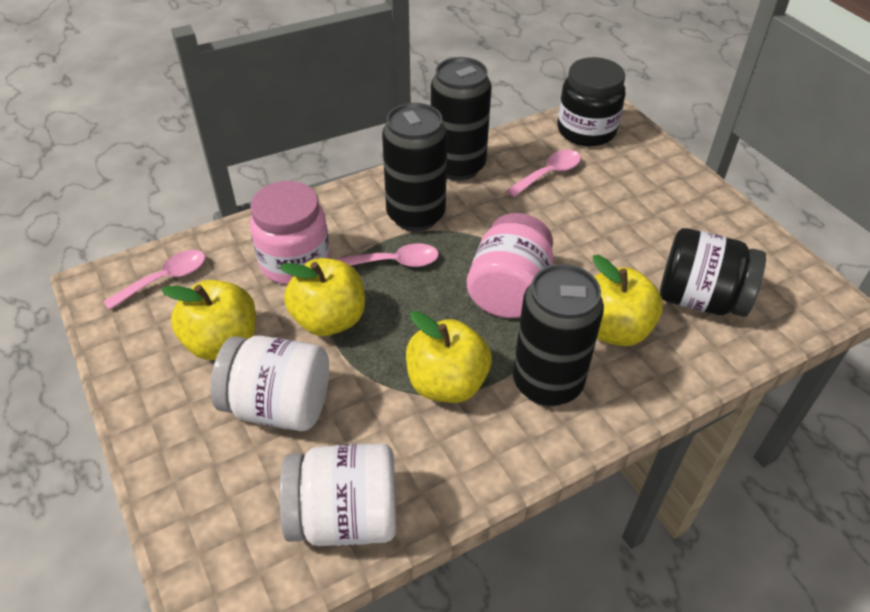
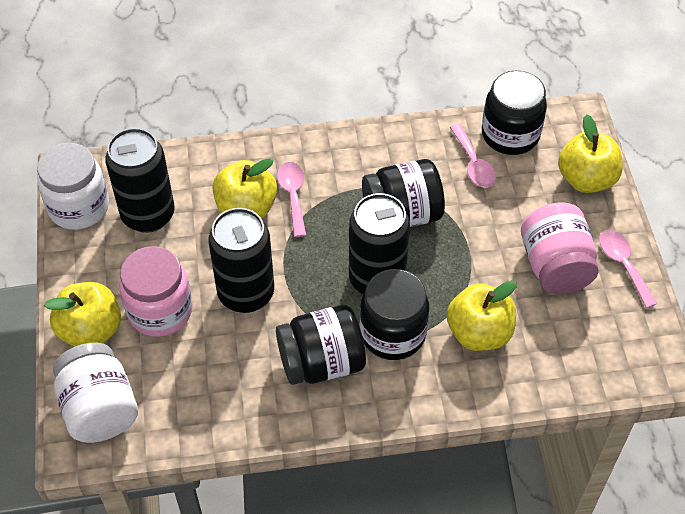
black jar: [557,57,625,146] [660,228,766,317] = 2 -> [276,305,366,385] [360,269,429,360] [362,159,445,227] [482,71,547,155] = 4

